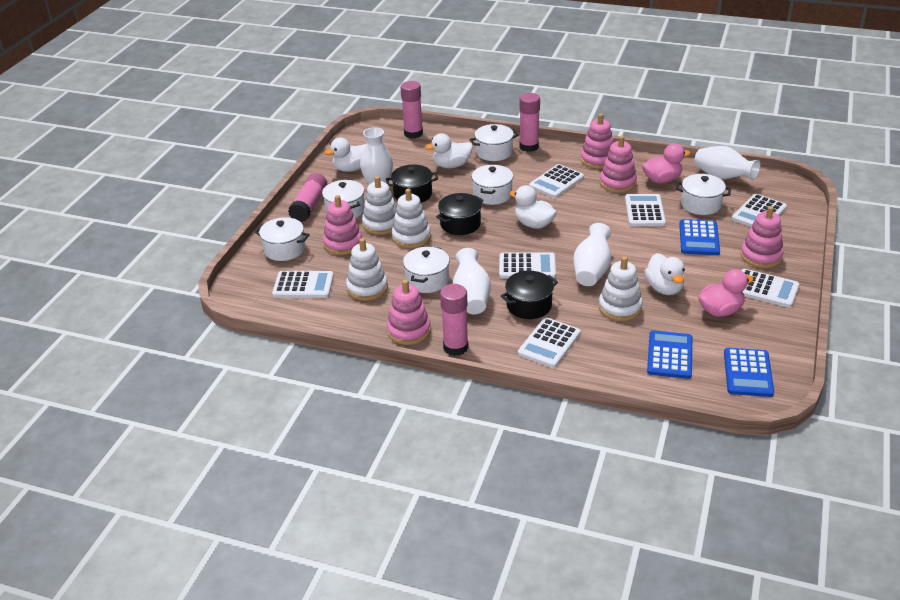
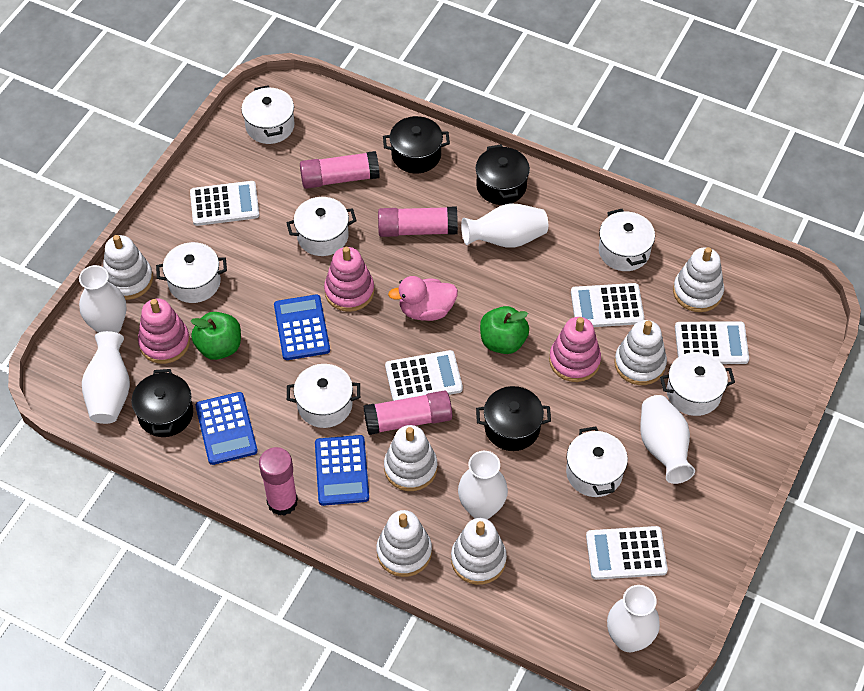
black pot: [386,164,438,203] [436,193,484,235] [501,271,558,319] = 3 -> [131,369,193,437] [383,116,450,173] [476,144,530,205] [476,386,551,451] = 4
green apple: none = 0 -> [191,312,241,360] [480,306,529,354] = 2
pink duck: [642,144,691,183] [698,269,754,317] = 2 -> [388,276,458,321] = 1
pink stacking toy: [323,195,362,255] [387,279,431,345] [580,113,613,169] [600,136,637,193] [740,206,784,268] = 5 -> [138,299,190,364] [324,247,374,312] [549,317,601,382] = 3
white calculator: [272,271,334,298] [499,253,556,279] [518,318,581,368] [529,164,584,198] [625,194,666,226] [732,194,787,227] [741,269,800,308] = 7 -> [190,181,259,226] [385,350,463,401] [571,283,645,327] [586,526,668,580] [675,321,749,364] = 5
white duck: [324,138,366,172] [425,133,473,168] [509,185,557,229] [644,253,685,295] = 4 -> none = 0
white pot: [255,217,310,261] [322,180,365,218] [403,246,450,293] [469,124,519,161] [472,165,513,205] [676,174,731,215] = 6 -> [156,242,227,303] [241,85,295,144] [286,197,357,256] [287,364,360,428] [566,426,628,497] [599,209,655,271] [660,352,735,416] = 7
white stacking toy: [346,238,388,301] [362,176,397,235] [392,189,431,248] [598,256,643,321] = 4 -> [103,235,153,300] [376,510,432,577] [384,425,437,491] [451,518,507,585] [614,320,667,385] [673,247,724,312] = 6
white vase: [360,127,393,185] [453,248,491,314] [573,223,611,286] [694,146,760,180] = 4 -> [79,265,126,333] [82,331,130,424] [458,451,508,519] [461,204,548,248] [607,585,660,652] [640,395,695,484] = 6

